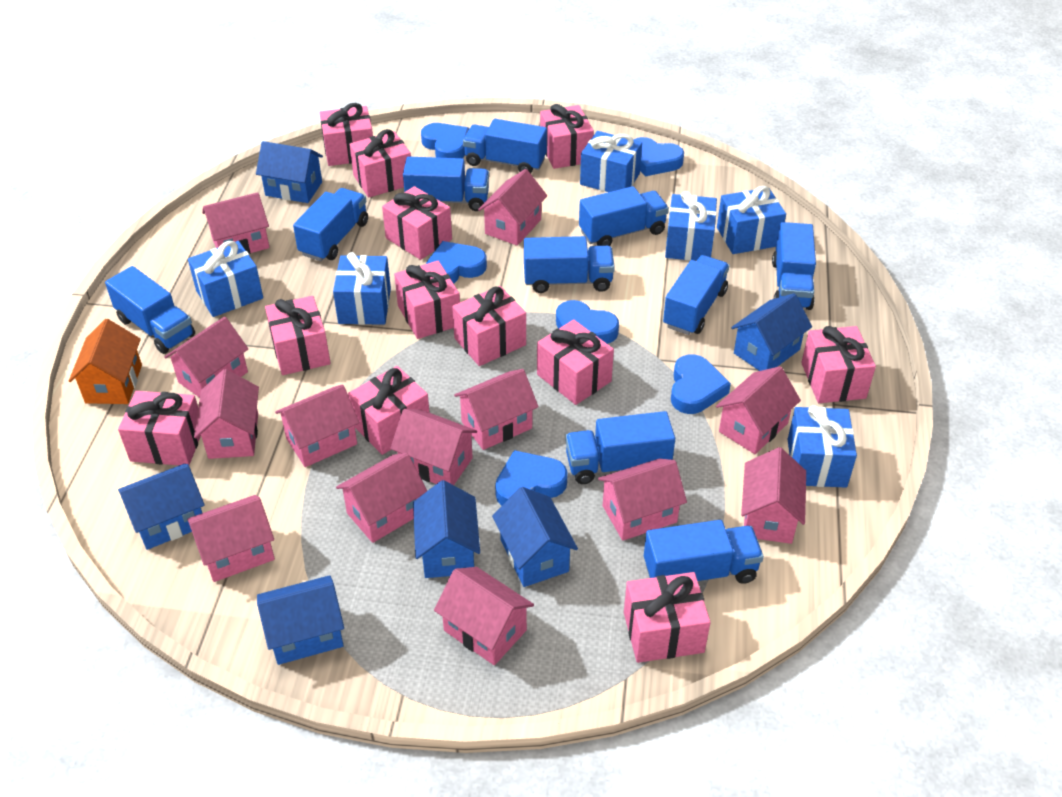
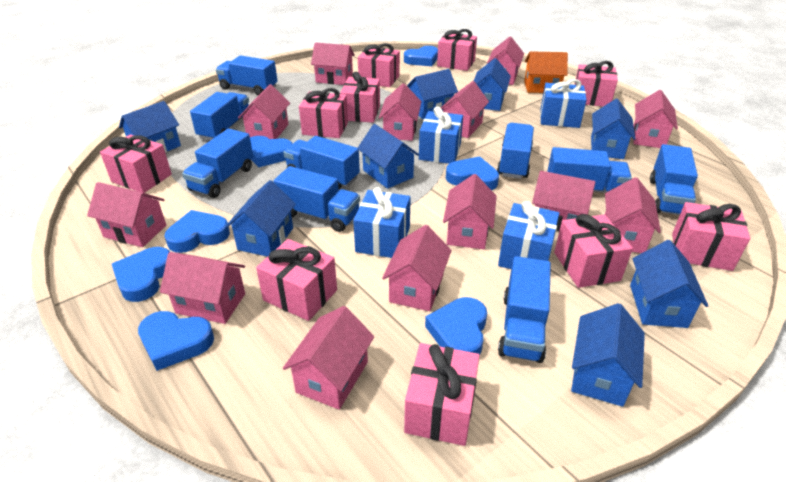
blue gift: [188,241,263,317] [333,252,391,325] [580,131,642,192] [665,191,717,261] [717,186,786,254] [788,405,857,488] = 6 -> [353,187,411,258] [419,106,463,164] [498,201,559,269] [540,79,586,128] = 4
blue heart: [421,123,469,158] [426,241,487,284] [495,450,568,506] [556,300,619,344] [633,137,684,177] [671,354,731,414] = 6 -> [112,247,170,302] [138,311,214,371] [164,210,230,253] [250,136,293,167] [404,46,438,66] [425,297,487,355] [446,156,499,190] = 7
blue house: [118,464,205,550] [256,141,323,203] [257,575,344,665] [413,480,480,578] [492,487,578,587] [731,293,812,371] = 6 -> [119,101,181,153] [225,180,296,257] [358,124,419,189] [407,69,458,119] [474,58,511,111] [571,303,645,407] [591,99,636,159] [630,240,708,328] = 8
blue truck: [105,266,195,354] [293,188,368,261] [403,157,489,211] [463,119,547,174] [524,236,615,293] [565,411,675,484] [579,186,669,246] [644,520,764,584] [663,255,729,335] [772,222,816,310] = 10 -> [182,128,253,198] [190,92,249,140] [216,55,277,96] [274,166,360,232] [283,136,360,189] [497,123,534,179] [498,256,551,363] [548,147,632,193] [650,144,698,215] = 9
pink gift: [118,391,201,465] [265,296,331,375] [320,103,373,166] [348,366,430,455] [349,129,411,198] [382,186,452,260] [394,261,460,339] [452,286,526,366] [537,319,614,405] [540,104,594,169] [624,572,711,663] [801,326,876,403] = 12 -> [100,134,172,193] [256,239,337,321] [299,88,348,138] [340,72,380,123] [358,43,400,87] [404,343,480,446] [437,29,477,71] [554,214,633,288] [574,61,618,107] [672,202,750,271] = 10

